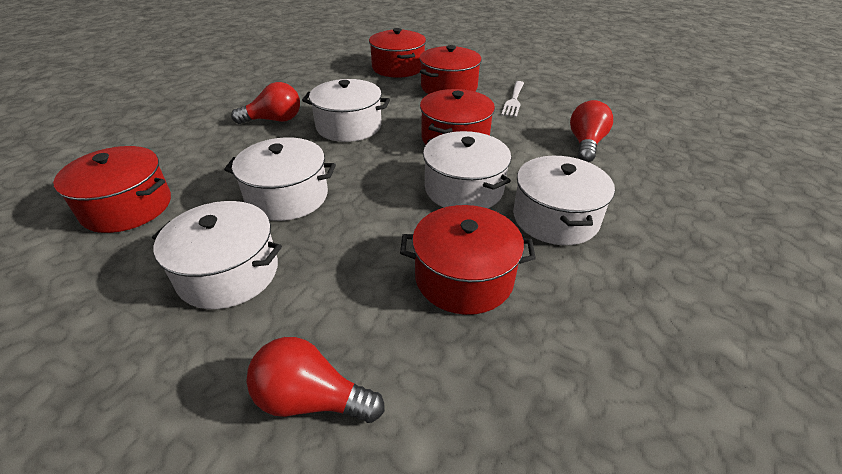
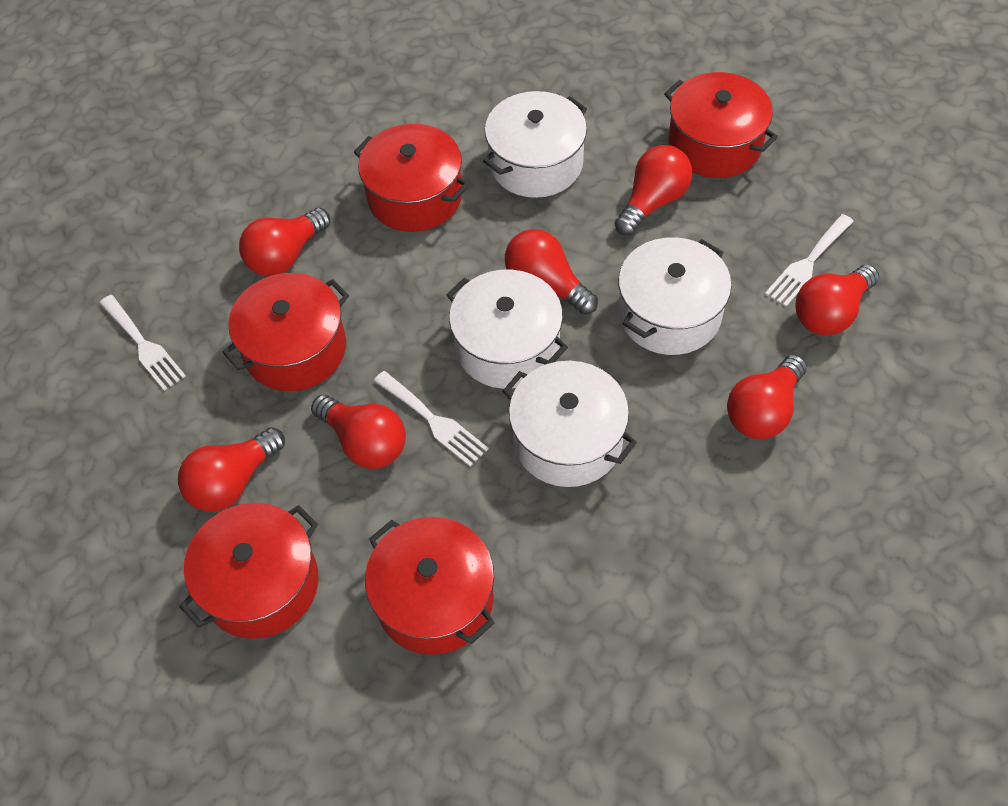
red light bulb: [231,82,300,124] [246,337,385,423] [570,100,613,162] = 3 -> [178,427,285,512] [239,208,330,277] [311,395,406,469] [505,229,598,315] [615,145,692,236] [727,355,807,439] [796,264,879,336] = 7
white fork: [501,81,524,117] = 1 -> [99,295,186,391] [374,371,489,467] [765,214,854,307] = 3
white pot: [152,201,282,309] [224,137,336,221] [302,79,390,142] [423,131,511,208] [513,156,615,245] = 5 -> [447,270,568,389] [483,91,587,198] [503,361,637,487] [618,237,732,355] = 4

